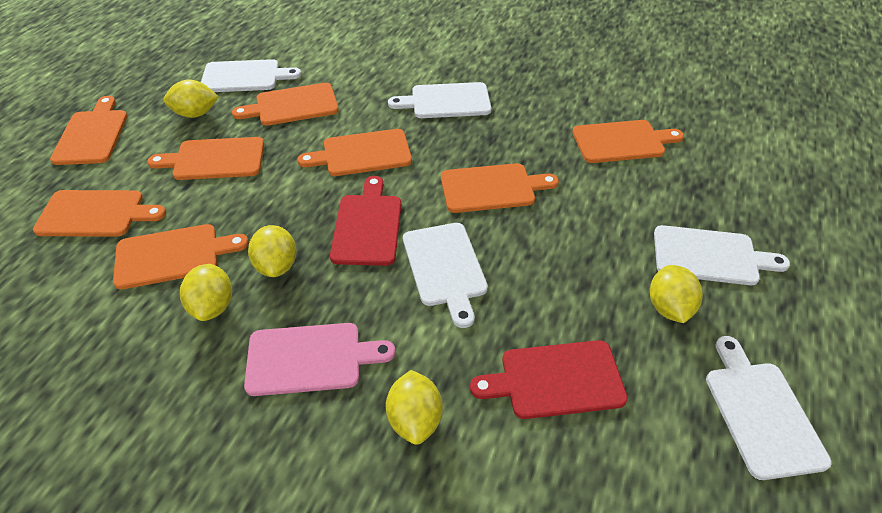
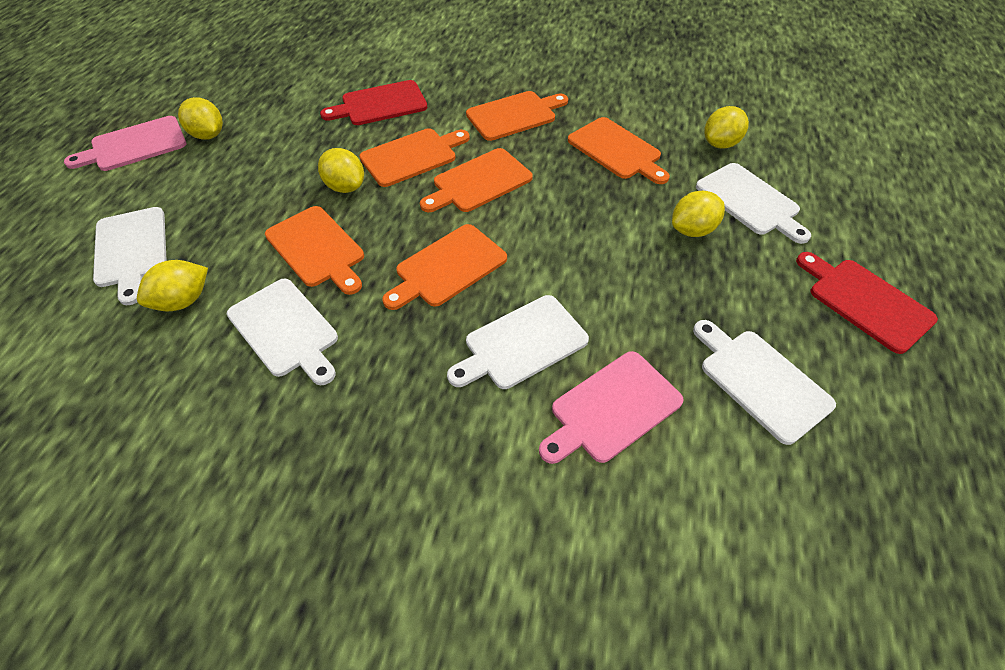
orange cutting board: [33,190,166,237] [50,96,127,165] [113,224,249,289] [148,137,264,180] [232,83,339,126] [297,129,412,176] [441,163,559,213] [572,120,684,163] = 8 -> [265,206,364,295] [360,128,470,187] [382,224,507,310] [420,148,533,212] [466,91,568,141] [568,117,670,184] = 6
pink cutting board: [244,323,396,396] = 1 -> [64,116,186,171] [539,351,684,464] = 2

